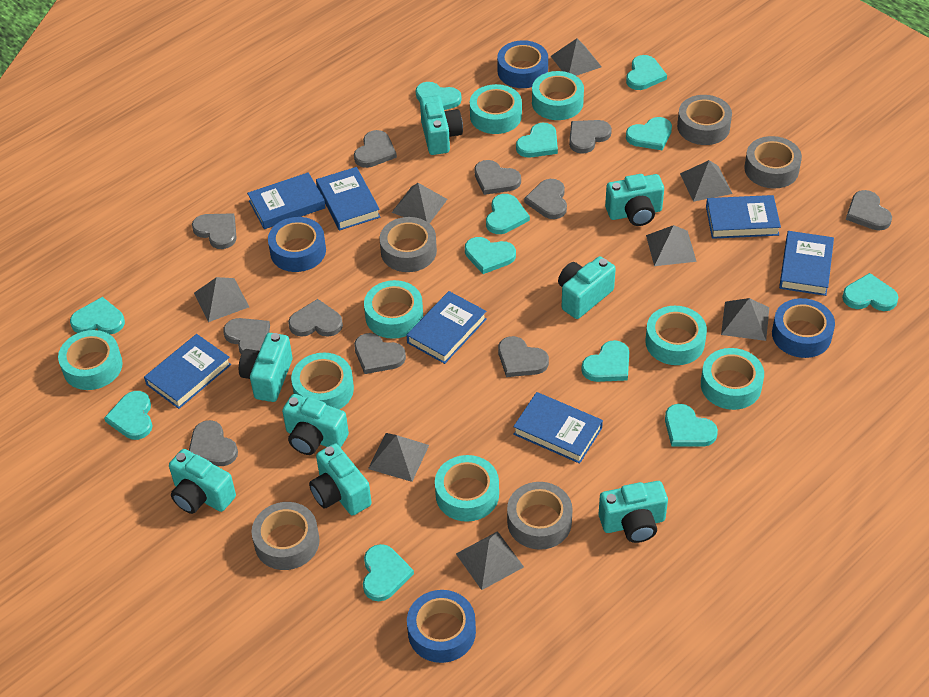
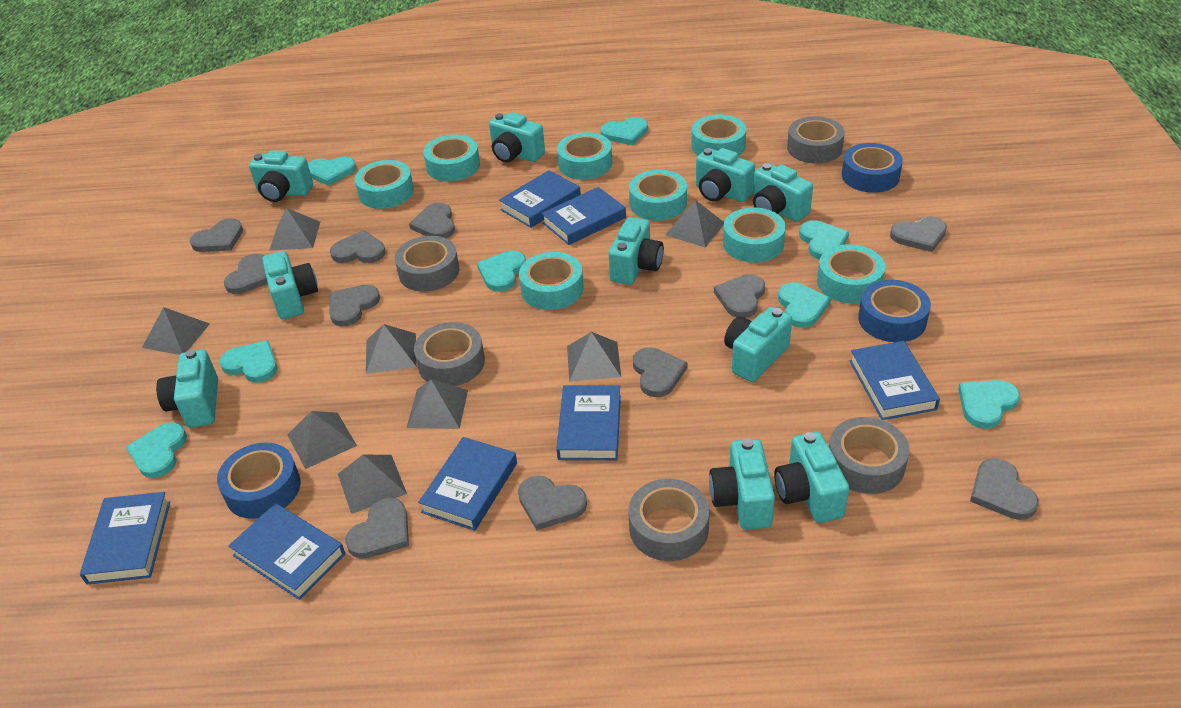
blue tape: [268,217,326,272] [407,590,476,663] [497,40,548,88] [772,298,835,358] = 4 -> [217,442,301,519] [842,143,903,193] [858,280,931,342] = 3
turquoise camera: [169,449,236,514] [239,333,293,402] [282,394,349,455] [309,443,372,516] [420,96,463,155] [558,256,616,319] [599,481,668,543] [605,174,664,226] = 8 -> [156,349,218,428] [249,150,313,202] [262,251,318,319] [489,112,545,163] [609,217,664,285] [696,148,755,202] [709,438,775,530] [724,307,792,382] [753,163,813,222] [774,432,849,523] = 10
turquoise heart: [70,297,125,334] [104,391,153,440] [363,544,414,601] [416,82,462,110] [465,237,516,274] [486,194,530,234] [516,123,558,158] [581,340,629,382] [626,55,667,90] [626,117,672,150] [665,404,718,447] [842,273,898,311] = 12 -> [126,422,187,478] [219,340,277,383] [308,156,356,186] [477,251,526,292] [601,117,648,145] [778,283,831,328] [799,220,849,260] [958,380,1020,429] = 8

